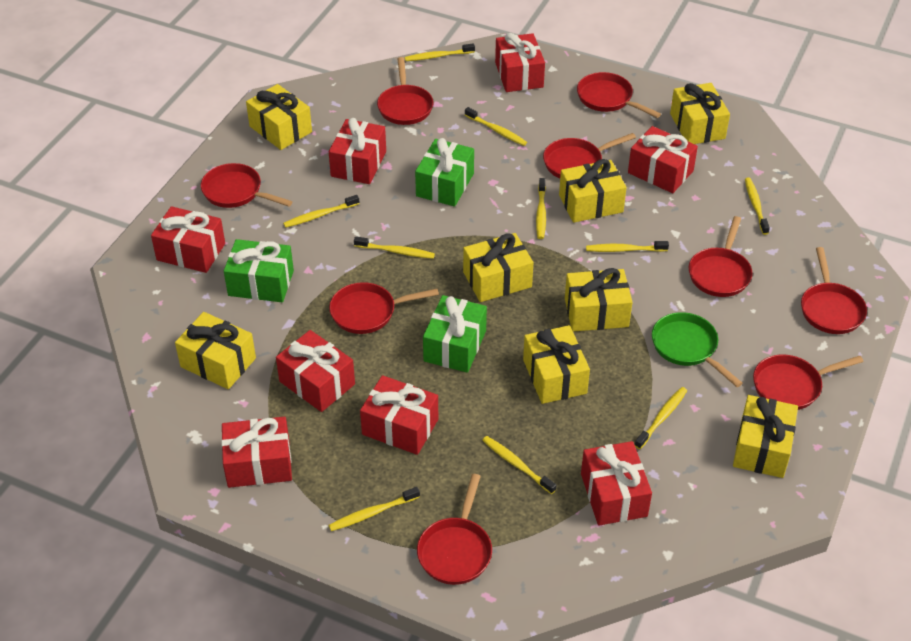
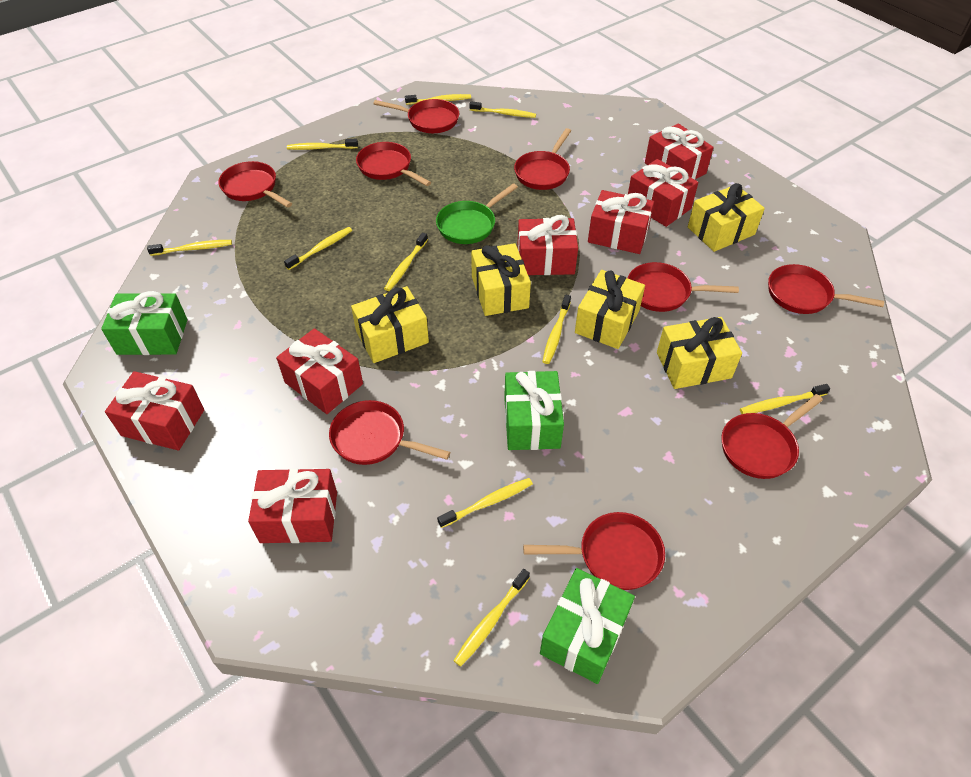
red gift: [151,206,225,273] [221,417,292,488] [276,330,355,412] [329,118,386,184] [360,375,438,455] [495,33,545,92] [581,441,652,525] [628,126,698,193] = 8 -> [105,371,204,450] [248,468,337,543] [276,328,363,414] [517,215,578,275] [588,190,654,254] [628,159,698,227] [645,124,714,180] = 7
yellow gift: [175,312,256,389] [246,84,312,150] [463,233,533,302] [523,325,590,404] [559,159,627,223] [565,268,633,332] [670,83,730,144] [733,395,798,478] = 8 -> [351,286,429,363] [471,243,531,316] [575,270,645,349] [657,317,742,389] [688,183,765,252] = 5

